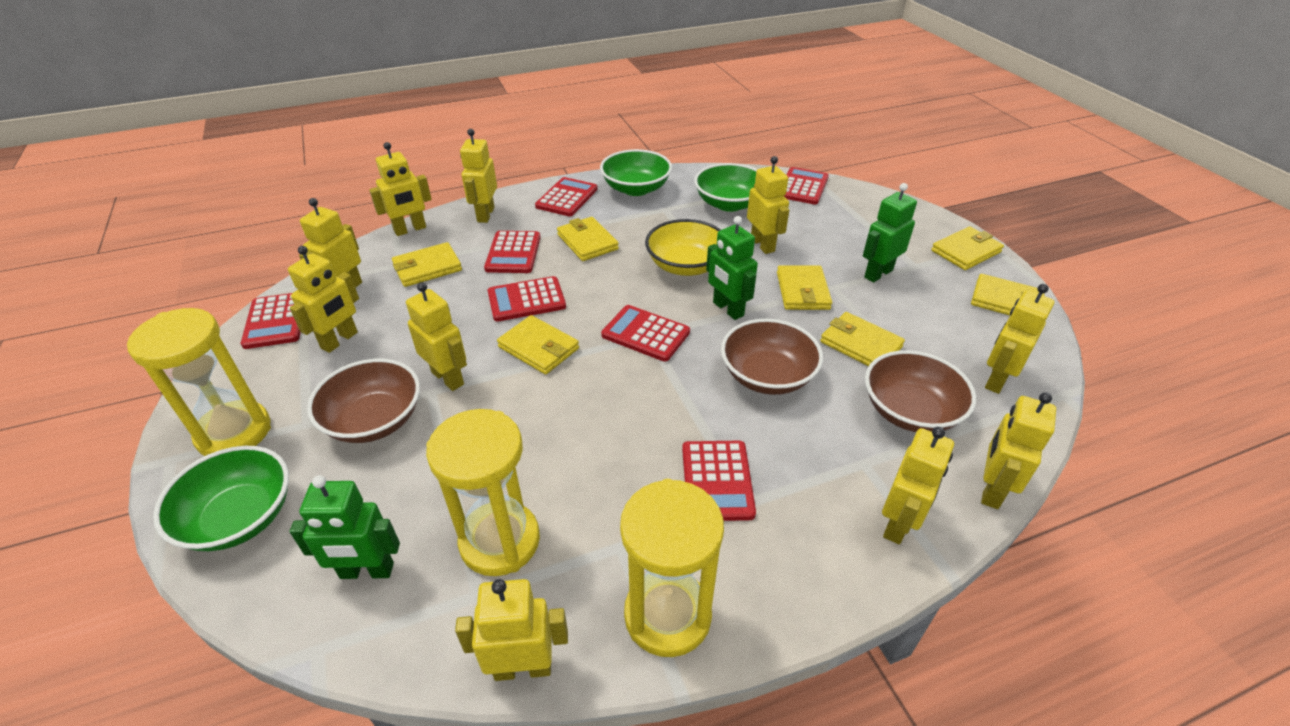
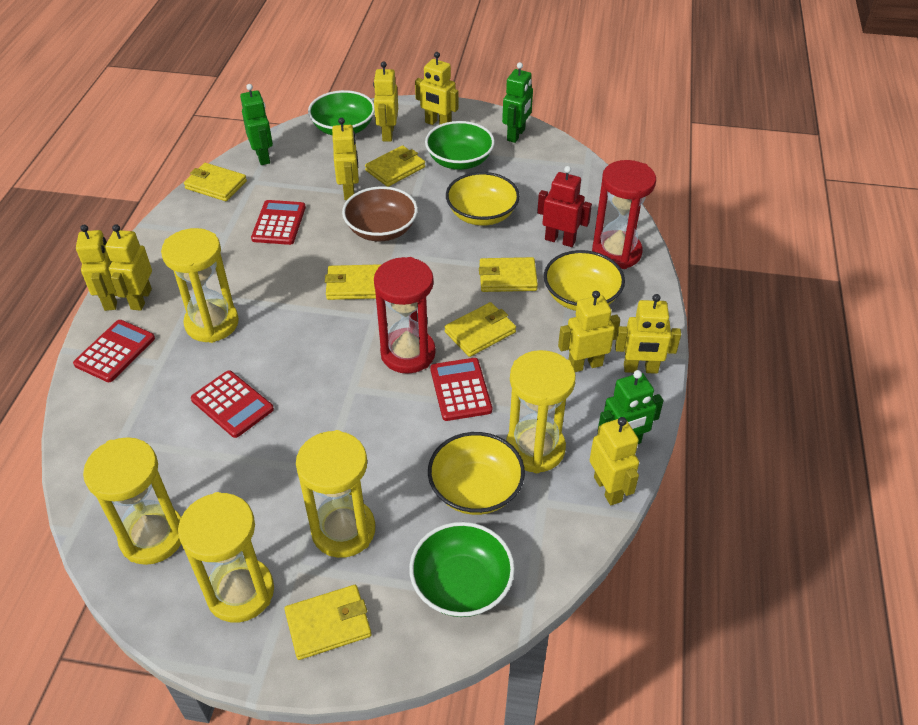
brown bowl: [307,359,420,443] [721,319,823,395] [865,350,976,432] = 3 -> [342,186,418,241] = 1
red calculator: [241,293,301,349] [484,231,541,273] [488,276,566,322] [535,177,598,216] [601,305,690,362] [682,441,756,521] [784,167,829,204] = 7 -> [73,320,155,382] [191,370,274,438] [251,200,306,245] [430,358,492,421] = 4
red hourglass: none = 0 -> [374,257,436,374] [592,160,656,269] = 2
red robot: none = 0 -> [537,166,592,247] = 1
yellow bowl: [645,219,721,276] = 1 -> [428,432,525,515] [446,172,520,226] [544,250,625,311] = 3
yellow hourglass: [127,308,271,456] [426,409,540,576] [620,479,724,657] = 3 -> [83,437,181,565] [161,228,239,343] [178,492,274,622] [296,430,375,558] [506,350,576,473] = 5
yellow robot: [288,246,359,353] [299,198,362,288] [369,142,432,236] [406,282,467,391] [455,579,568,681] [460,129,497,223] [747,156,789,254] [882,427,954,544] [981,392,1056,509] [985,284,1054,394] = 10 -> [76,225,117,311] [105,224,152,311] [332,118,359,200] [373,61,398,142] [415,52,459,125] [558,291,620,372] [590,417,639,505] [615,294,681,374] = 8
yellow wallet: [392,242,462,287] [497,315,579,375] [557,217,619,261] [777,265,832,310] [820,312,905,366] [931,227,1004,270] [971,274,1045,315] = 7 -> [184,163,247,201] [284,585,371,660] [325,264,382,300] [365,145,425,187] [445,302,516,357] [479,257,538,292] = 6

